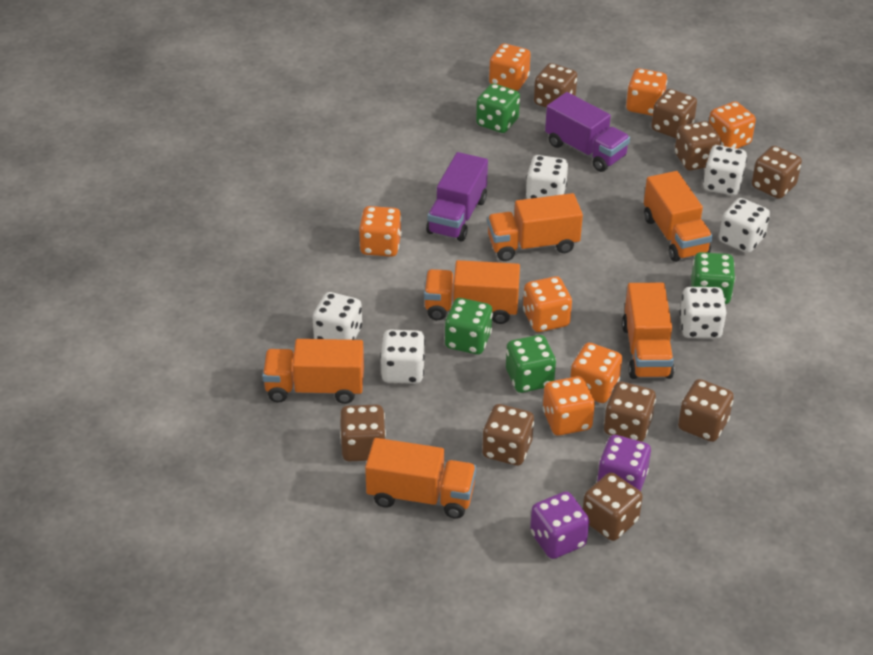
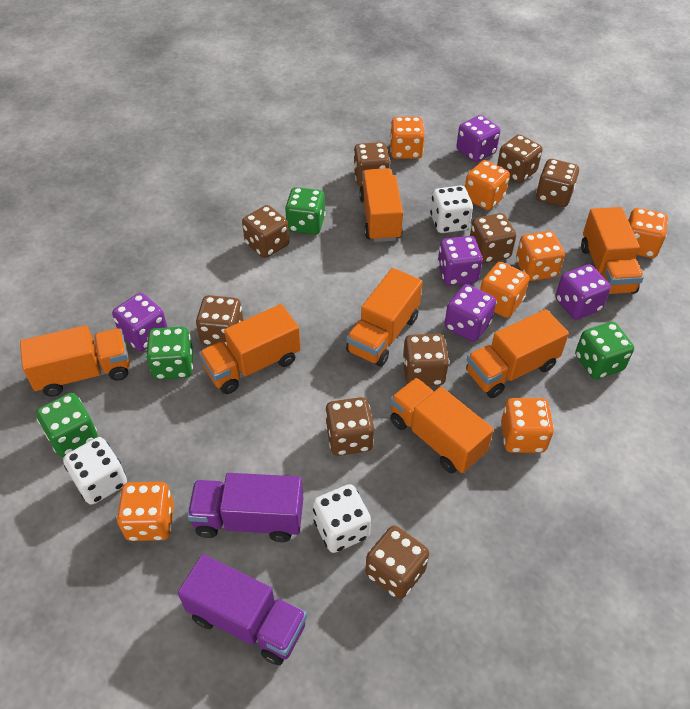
orange truck: [262,339,364,404] [365,438,476,519] [424,260,520,324] [487,193,583,261] [622,283,674,379] [644,171,713,262] = 6 -> [20,325,130,397] [199,304,301,394] [346,268,423,367] [359,168,403,242] [390,378,494,473] [466,309,569,398] [581,207,644,294] = 7
purple dice: [530,491,589,559] [597,435,651,492] = 2 -> [112,293,167,351] [437,236,483,286] [444,284,496,342] [456,115,500,162] [556,264,611,320] = 5
white dice: [312,292,362,340] [380,330,425,384] [526,155,568,199] [679,287,727,339] [703,145,747,196] [719,198,770,253] = 6 -> [63,437,127,505] [313,484,371,553] [430,186,473,233] = 3

